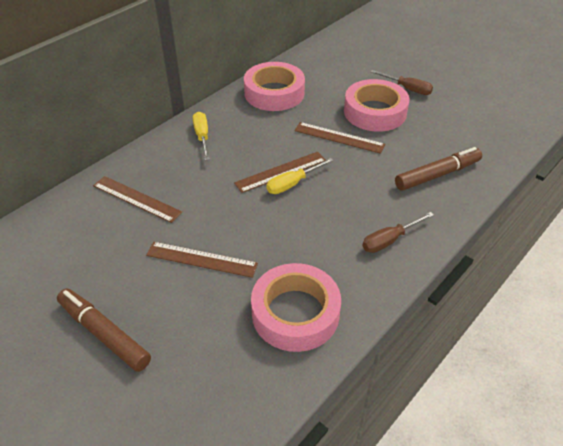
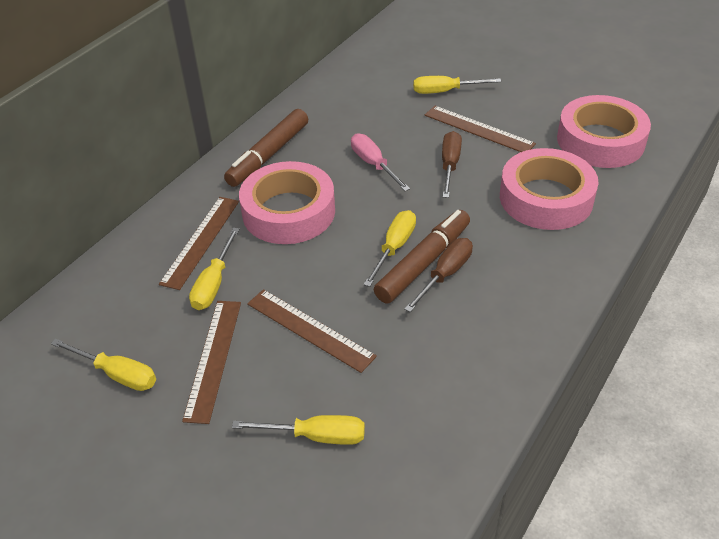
pink screwdriver: none = 0 -> [351,133,410,191] = 1
yellow screwdriver: [193,112,210,160] [266,158,334,194] = 2 -> [51,339,156,391] [189,228,239,310] [232,415,365,445] [364,210,416,287] [413,76,501,94] = 5

